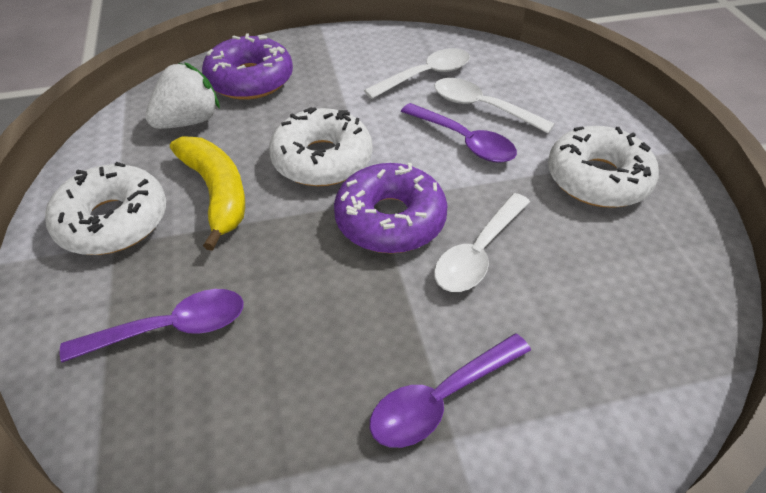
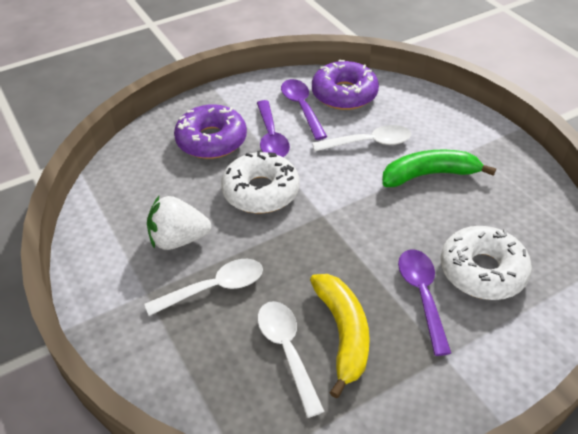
green banana: none = 0 -> [382,150,496,187] = 1
white donut: [45,162,166,255] [269,107,372,186] [548,126,659,208] = 3 -> [221,151,299,213] [440,226,532,300] = 2

